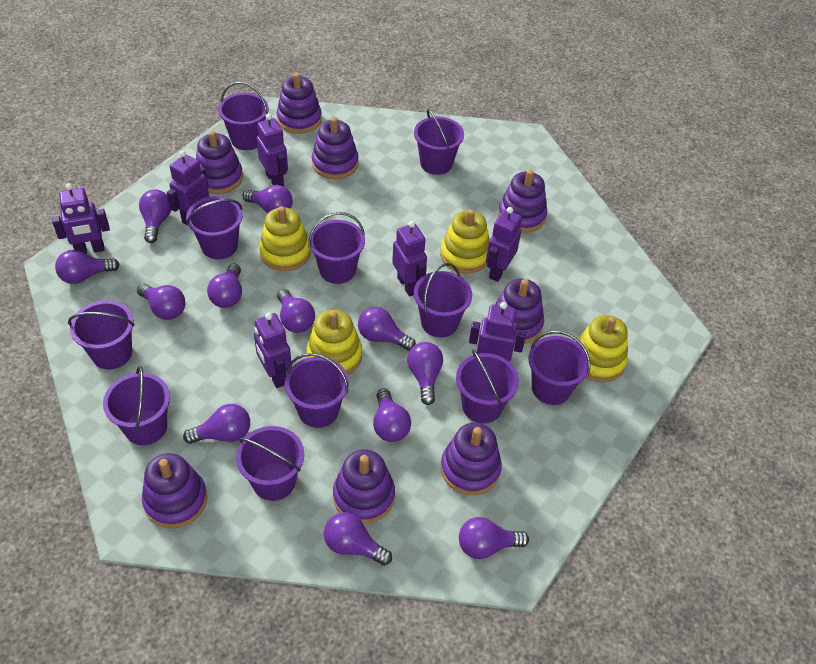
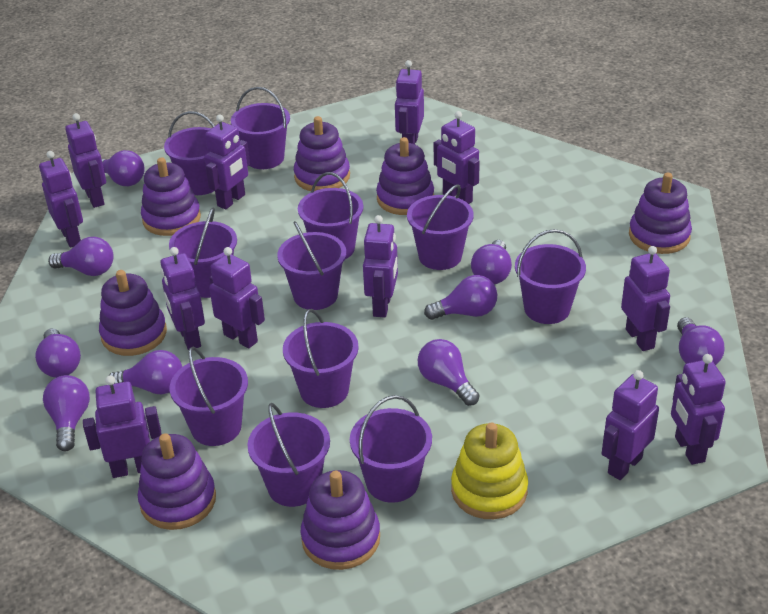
purple light bulb: [55,250,120,284] [137,284,185,320] [139,189,171,243] [183,404,250,444] [207,263,242,308] [243,185,293,213] [277,289,315,333] [324,512,392,566] [358,307,416,351] [373,388,411,442] [407,342,443,405] [459,517,529,559] = 12 -> [35,328,81,378] [43,375,90,451] [48,237,114,276] [102,150,145,186] [109,350,182,394] [418,339,479,406] [424,275,497,320] [471,240,512,284] [677,317,724,365] = 9
purple robot: [52,183,110,254] [167,151,209,226] [254,312,292,388] [256,114,288,186] [392,221,427,296] [469,302,526,361] [486,207,522,282] = 7 -> [39,151,83,248] [65,113,106,208] [83,375,162,478] [160,247,205,350] [204,114,250,210] [209,247,265,349] [363,215,398,318] [395,60,424,144] [434,111,480,204] [602,370,659,480] [621,246,670,351] [671,354,726,465] = 12
purple stacking toy: [142,453,207,528] [196,131,243,194] [277,73,322,134] [312,117,359,179] [333,450,395,524] [441,423,502,495] [495,278,544,344] [498,170,547,233] = 8 -> [99,270,167,356] [138,433,216,530] [141,157,201,236] [294,116,350,191] [300,470,380,570] [376,137,434,215] [629,173,692,254] = 7
yellow stacking toy: [259,206,311,271] [306,310,362,375] [440,209,490,274] [578,315,628,382] = 4 -> [451,423,528,519] = 1

